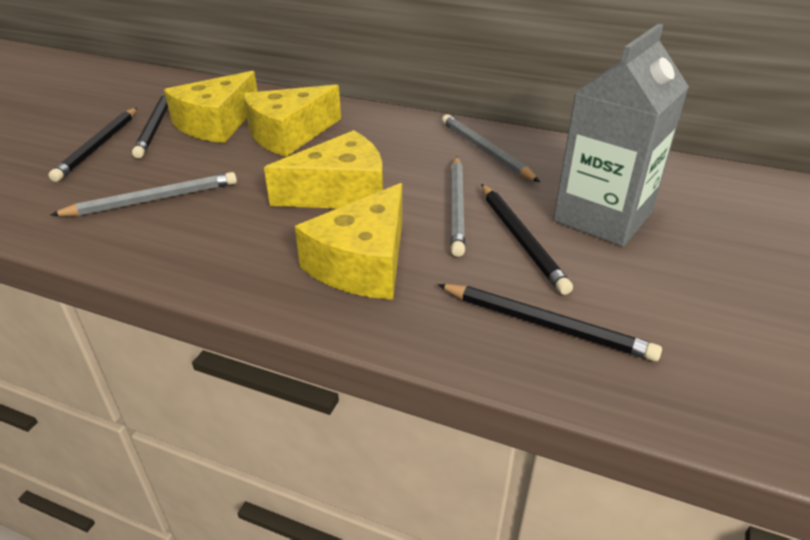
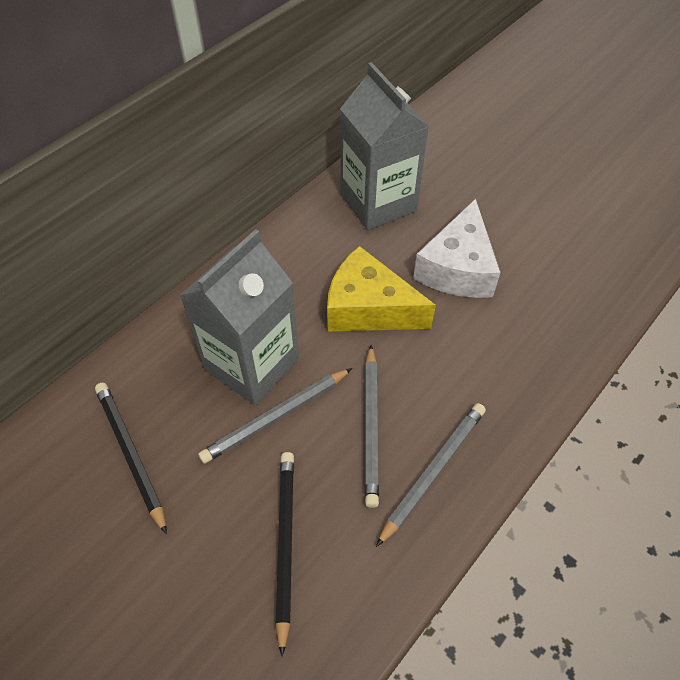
black pencil: [48,108,137,182] [132,94,168,158] [437,284,662,361] [481,184,573,295] = 4 -> [95,383,167,535] [275,452,294,656] = 2
grey carton: [553,24,689,246] = 1 -> [179,229,299,405] [340,62,429,230] = 2
white cheese: none = 0 -> [413,199,500,298] = 1
yellow cheese: [164,71,257,143] [243,84,341,157] [264,130,383,209] [295,183,402,300] = 4 -> [327,246,436,332] = 1

